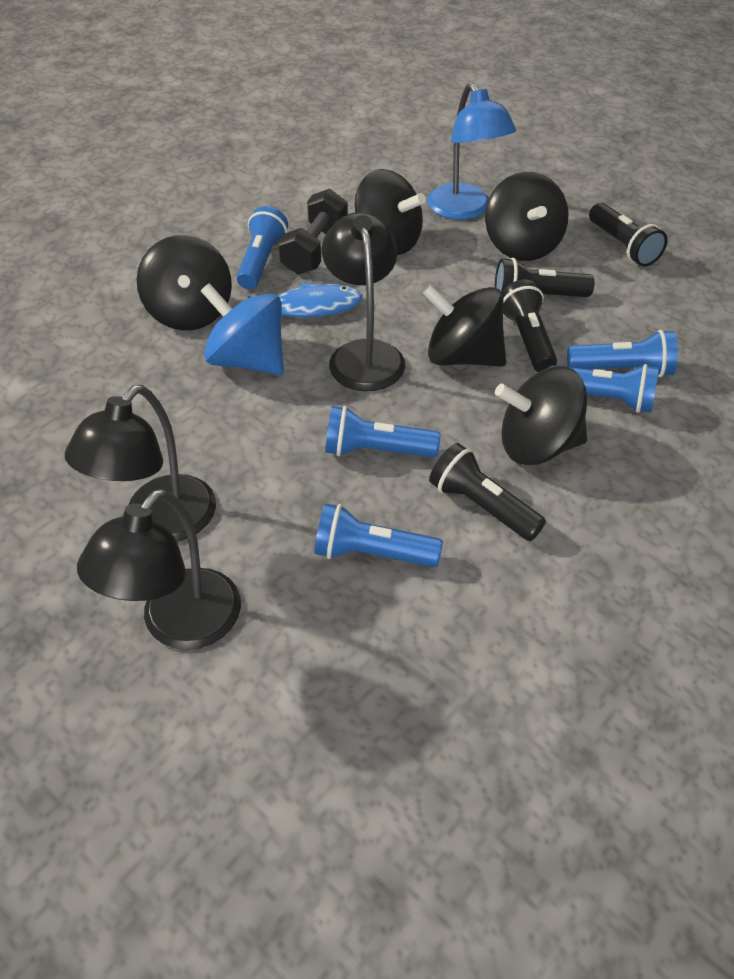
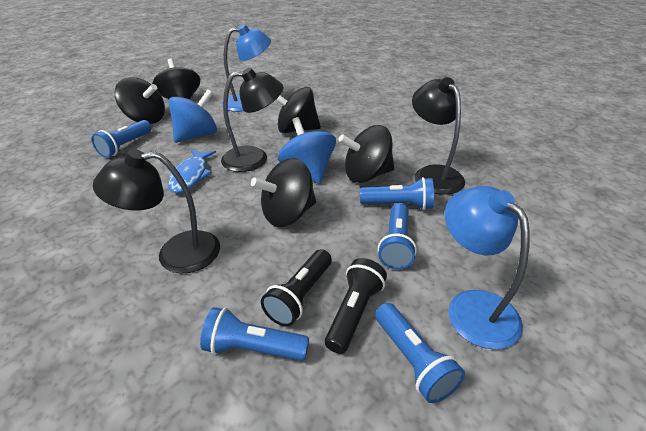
black dumbbell: [278,189,348,275] = 1 -> none = 0
black flashlight: [429,443,546,541] [495,258,594,297] [501,280,557,372] [589,203,667,267] = 4 -> [261,249,332,327] [325,258,387,354] = 2
blue lamp: [427,83,516,220] = 1 -> [222,24,271,112] [445,186,530,350] = 2
blue spinning top: [201,283,284,375] = 1 -> [169,89,217,143] [278,117,336,184] = 2

